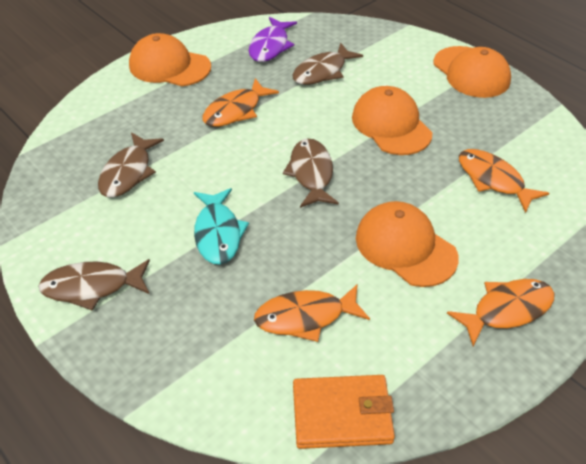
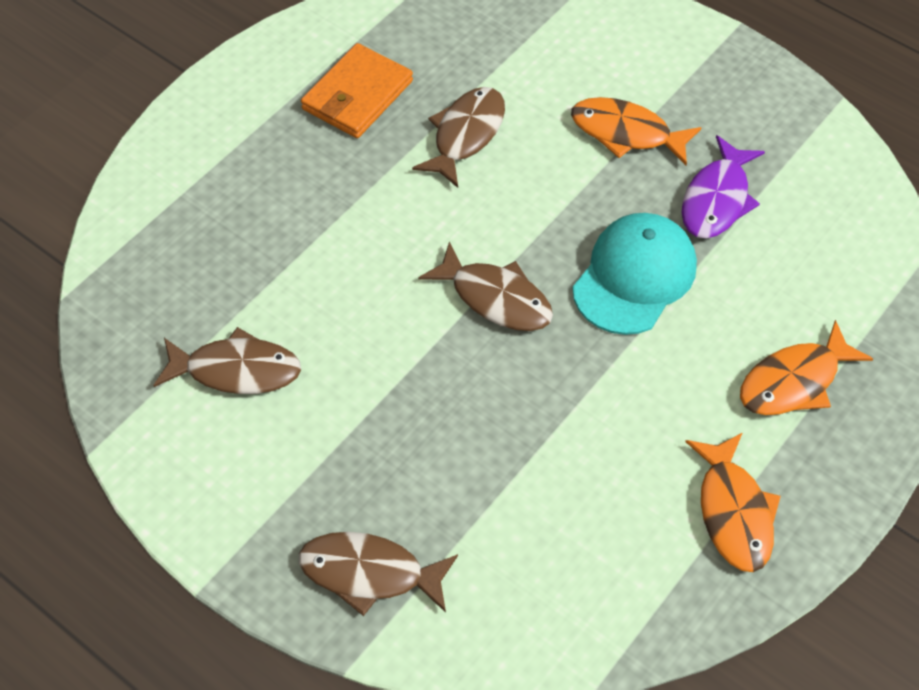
orange cap: [129,33,211,86] [352,86,432,155] [356,201,459,287] [434,46,511,98] = 4 -> none = 0
orange fish: [203,78,279,127] [254,284,370,342] [447,279,555,346] [459,149,549,213] = 4 -> [571,97,702,165] [685,433,781,572] [740,320,873,415] = 3
turquoise cap: none = 0 -> [572,213,697,335] = 1
turquoise fish: [194,188,249,265] = 1 -> none = 0

